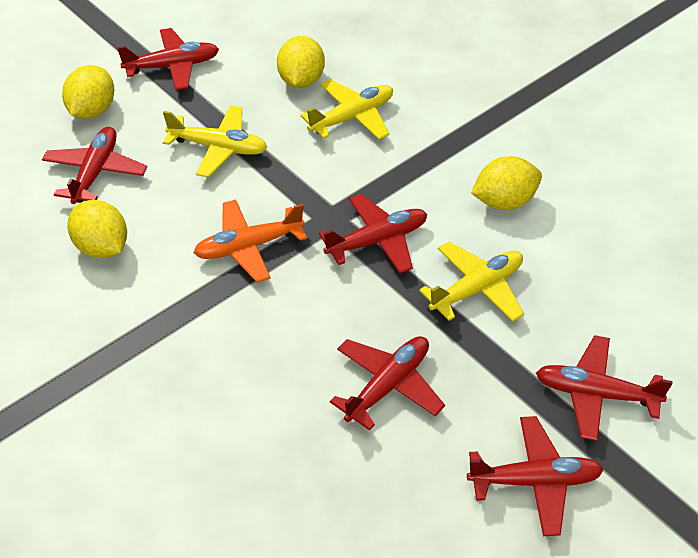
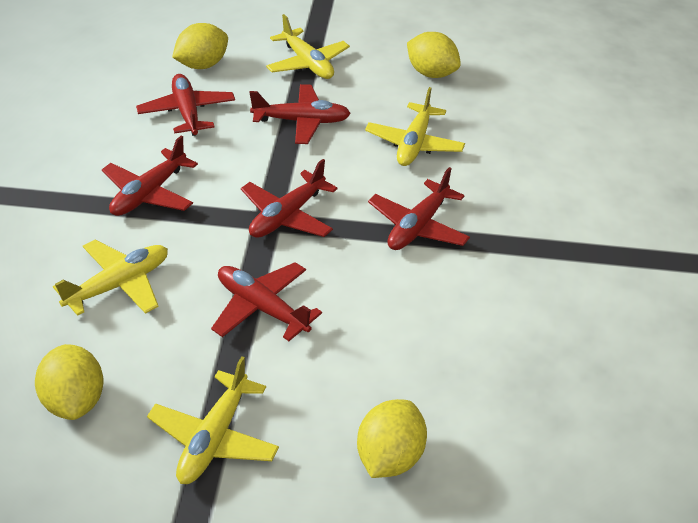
orange plane: [193,199,307,282] = 1 -> none = 0
yellow plane: [163,105,267,177] [300,79,393,140] [419,242,524,322] = 3 -> [53,240,168,316] [147,356,279,484] [266,14,350,79] [365,87,465,166] = 4

